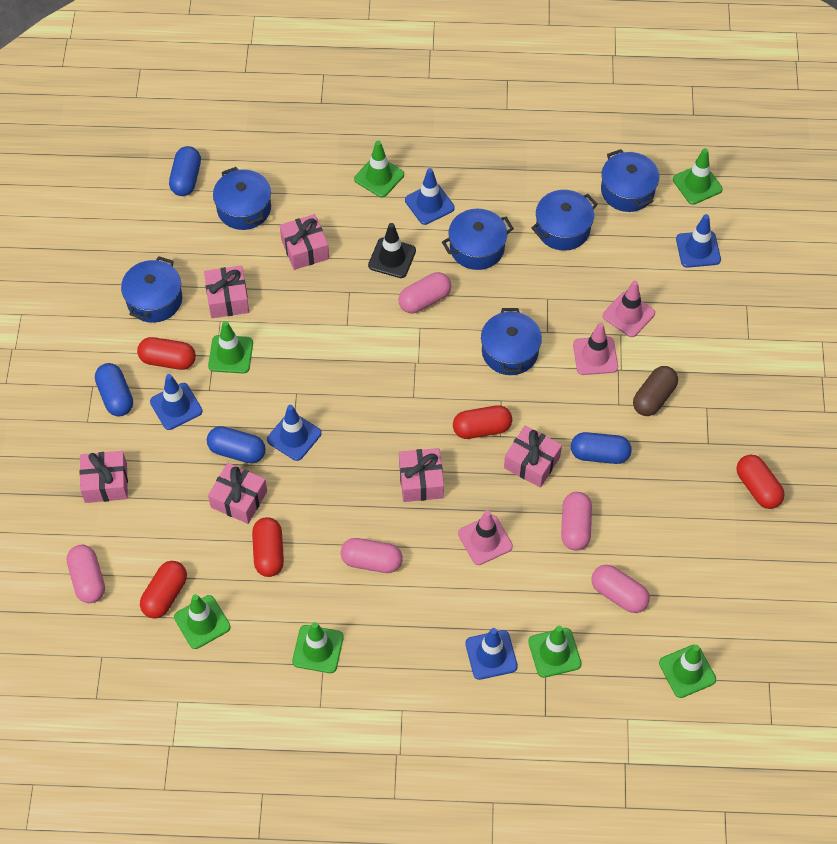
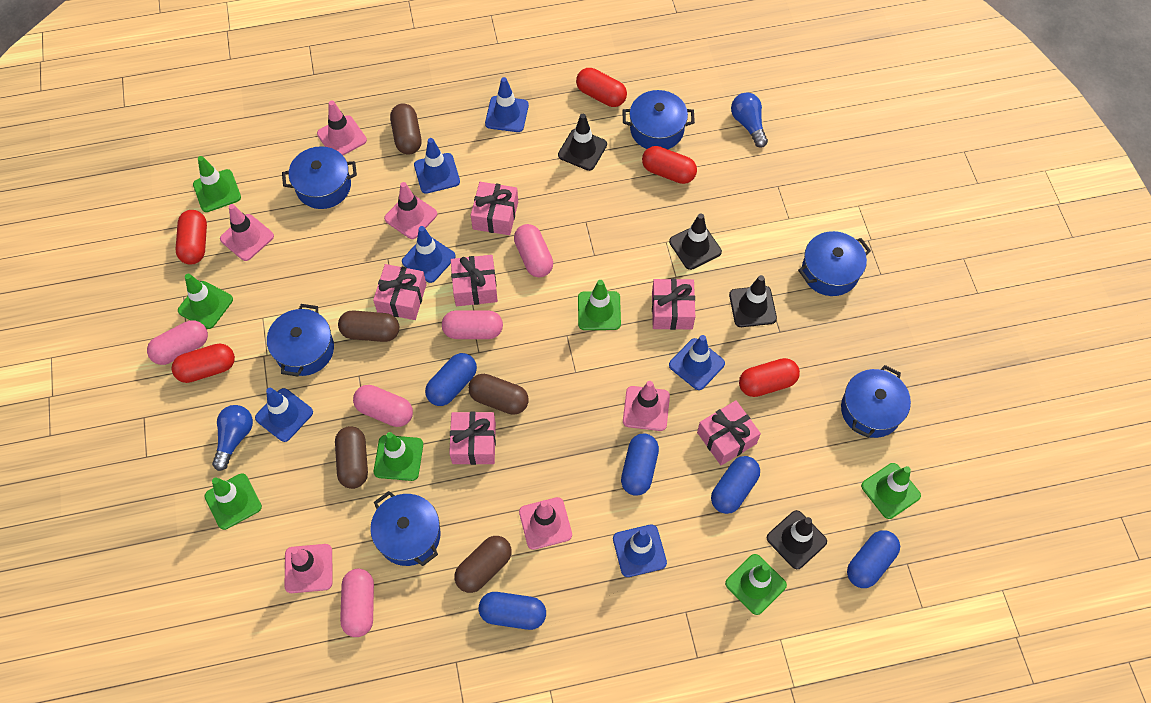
black traffic cone: [368,223,416,278] = 1 -> [558,114,607,171] [669,213,722,270] [729,275,777,327] [767,510,827,569] = 4
blue capsule: [95,363,133,416] [169,146,201,196] [207,426,266,463] [571,432,632,464] = 4 -> [425,353,477,406] [479,592,546,630] [621,434,659,496] [711,456,760,514] [847,530,900,588] = 5
blue light bulb: none = 0 -> [212,405,253,471] [731,92,768,148] = 2
blue traffic cone: [150,374,202,430] [267,405,321,461] [405,168,455,225] [465,628,518,680] [676,214,721,268] = 5 -> [255,388,313,442] [402,226,456,283] [414,138,460,194] [485,77,529,132] [613,524,667,577] [669,335,725,390] = 6
brown capsule: [633,366,678,416] = 1 -> [335,426,368,489] [338,310,399,342] [390,103,421,155] [454,536,512,593] [468,374,529,415] = 5
pink traffic cone: [458,510,513,565] [573,323,618,375] [602,280,655,337] = 3 -> [220,204,274,261] [285,544,332,593] [317,100,367,155] [384,182,437,239] [519,497,572,550] [623,381,670,431] = 6

